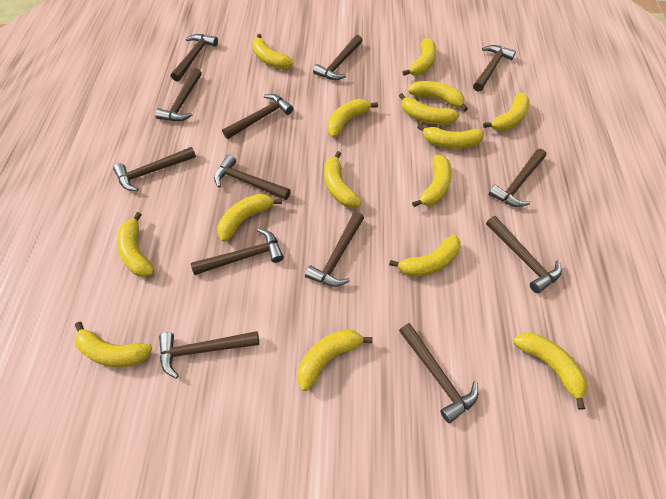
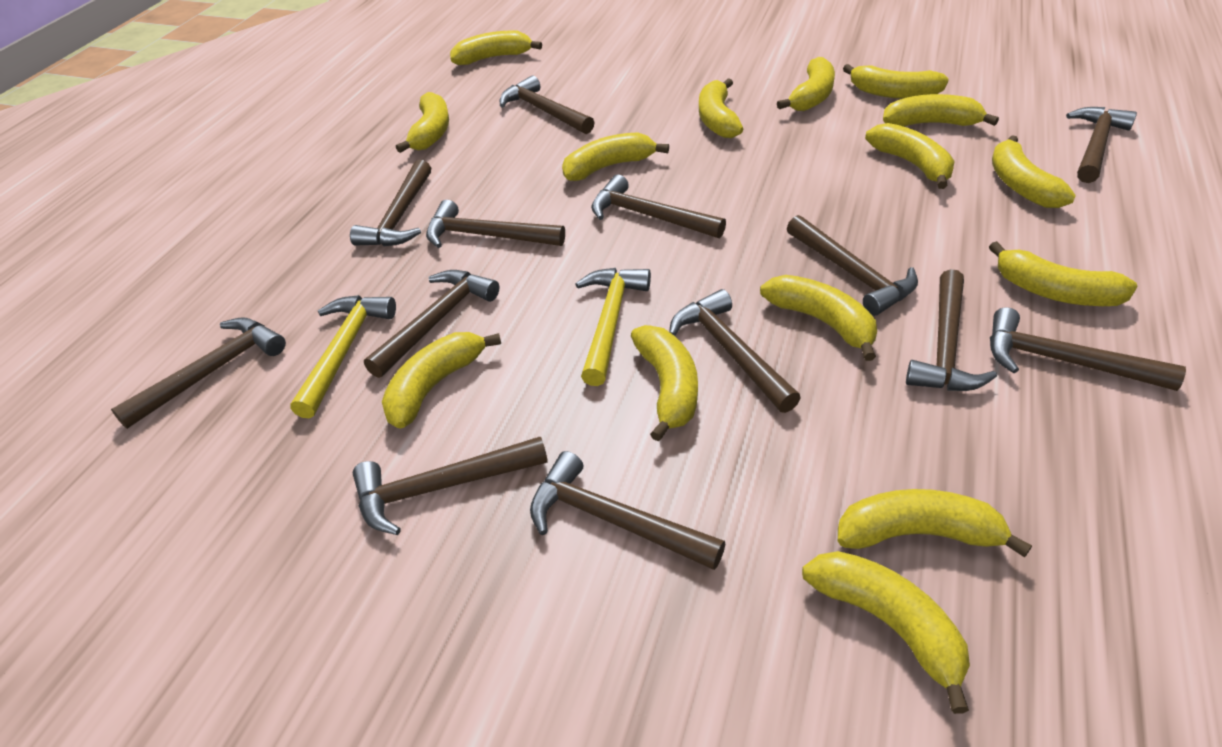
yellow hammer: none = 0 -> [290,295,396,418] [576,268,651,386] = 2

